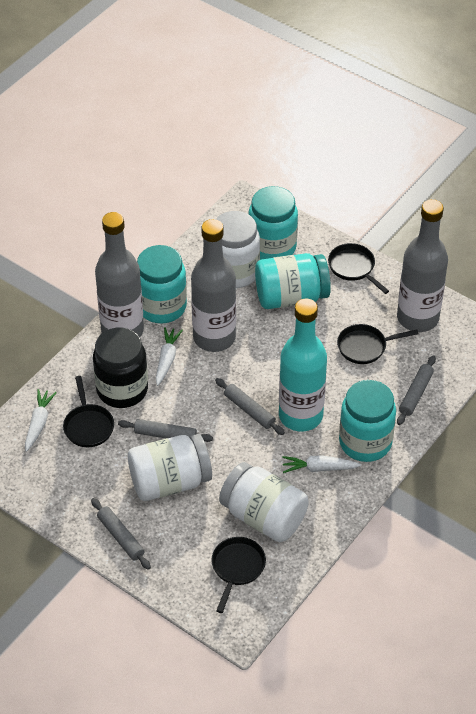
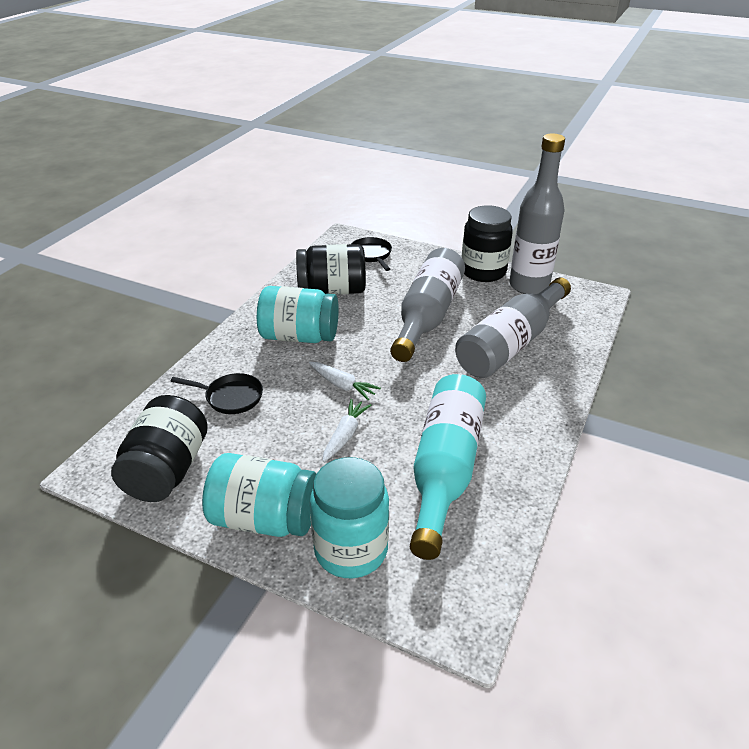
black jar: [93,328,148,408] = 1 -> [111,395,208,502] [296,244,366,295] [462,205,513,282] = 3
black pan: [63,376,114,447] [212,537,266,613] [328,243,389,294] [337,324,418,364] = 4 -> [170,373,263,414] [351,237,392,271] = 2
grey rolling pin: [91,498,151,570] [118,419,213,442] [215,378,285,435] [397,355,436,425] = 4 -> none = 0
turquoise jar: [137,245,187,323] [249,186,298,260] [255,253,331,309] [339,380,396,462] = 4 -> [202,453,316,537] [257,286,339,343] [310,457,389,578] = 3
white carrot: [25,389,57,452] [156,327,183,386] [282,456,361,473] = 3 -> [309,362,381,400] [323,399,371,462] = 2
white jar: [128,434,212,501] [216,211,260,288] [219,462,309,542] = 3 -> none = 0

